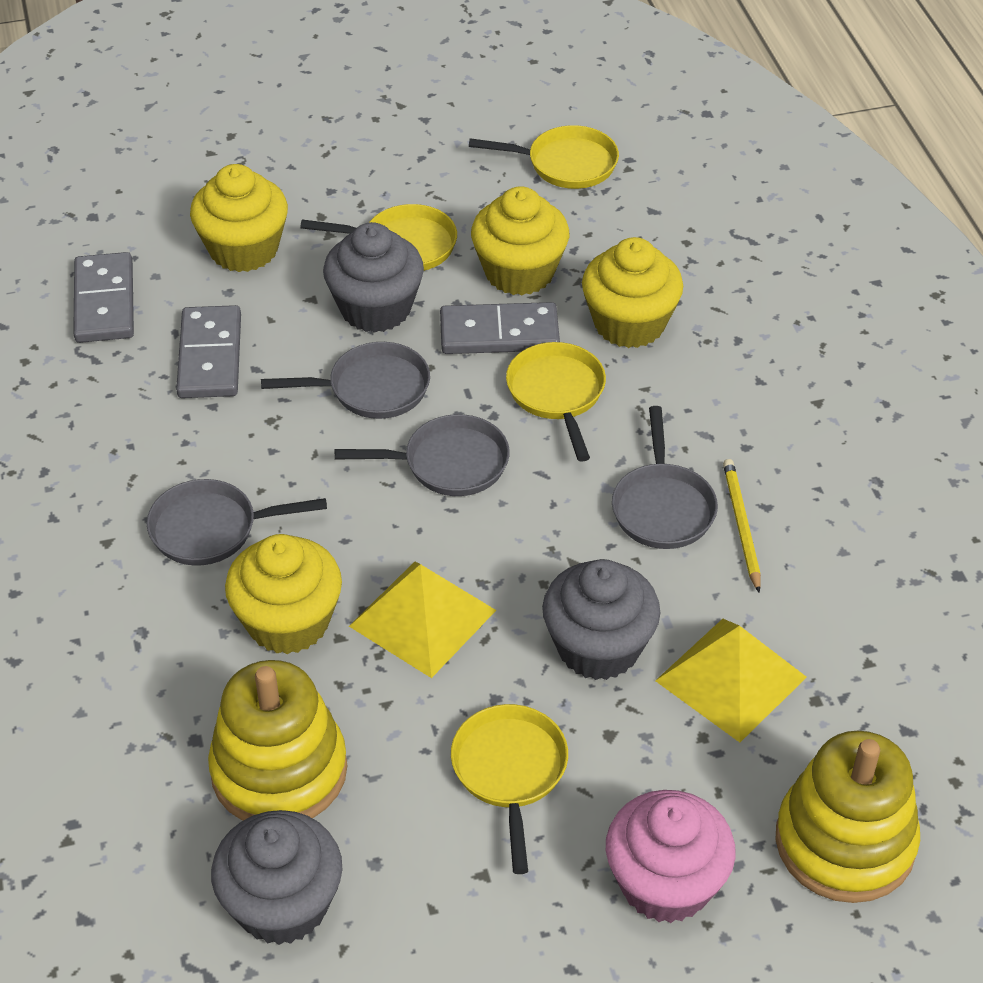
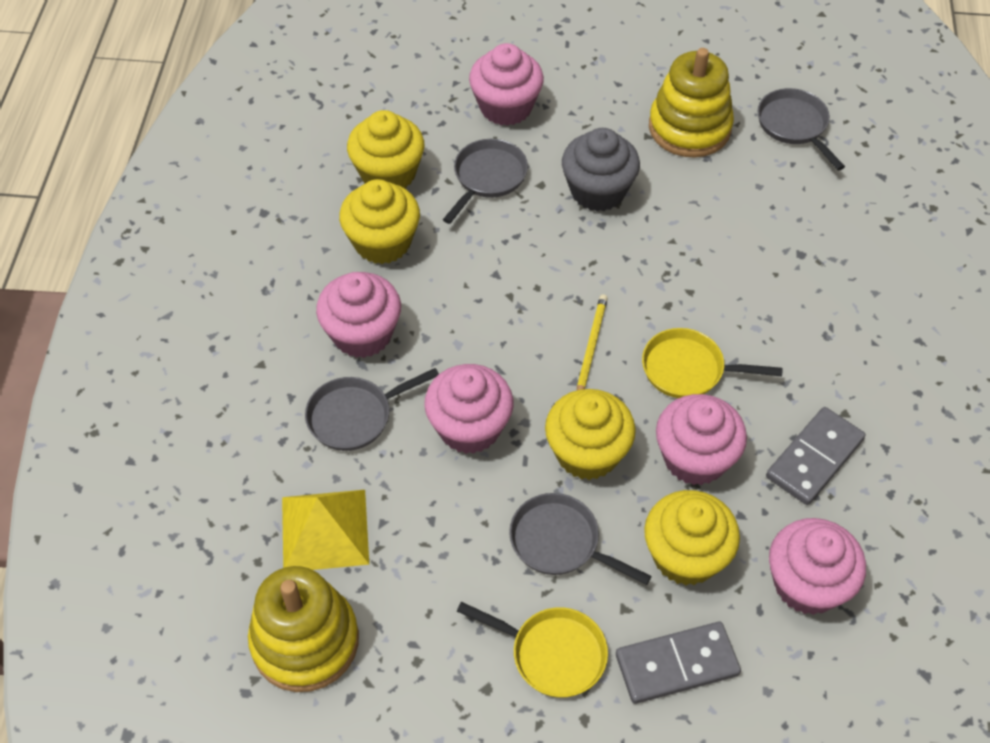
grey cupcake: [211,810,342,945] [323,222,424,333] [542,559,660,680] = 3 -> [562,128,640,211] = 1
grey domino: [73,252,134,343] [176,305,241,398] [440,302,560,354] = 3 -> [616,622,741,704] [766,407,865,505] = 2
pink cupcake: [606,790,736,923] = 1 -> [316,272,401,358] [424,364,513,454] [469,43,544,126] [656,394,747,485] [769,518,866,615] = 5
yellow pan: [300,204,457,271] [451,704,568,874] [469,125,619,189] [506,342,606,462] = 4 -> [457,602,608,698] [642,328,783,398] = 2
yellow pyramid: [349,561,496,678] [655,619,807,742] = 2 -> [282,490,369,570] = 1

